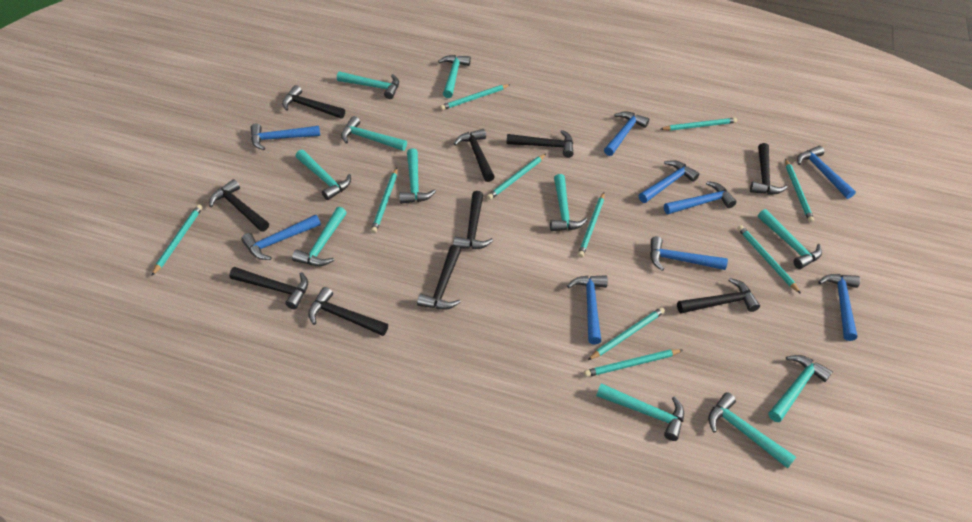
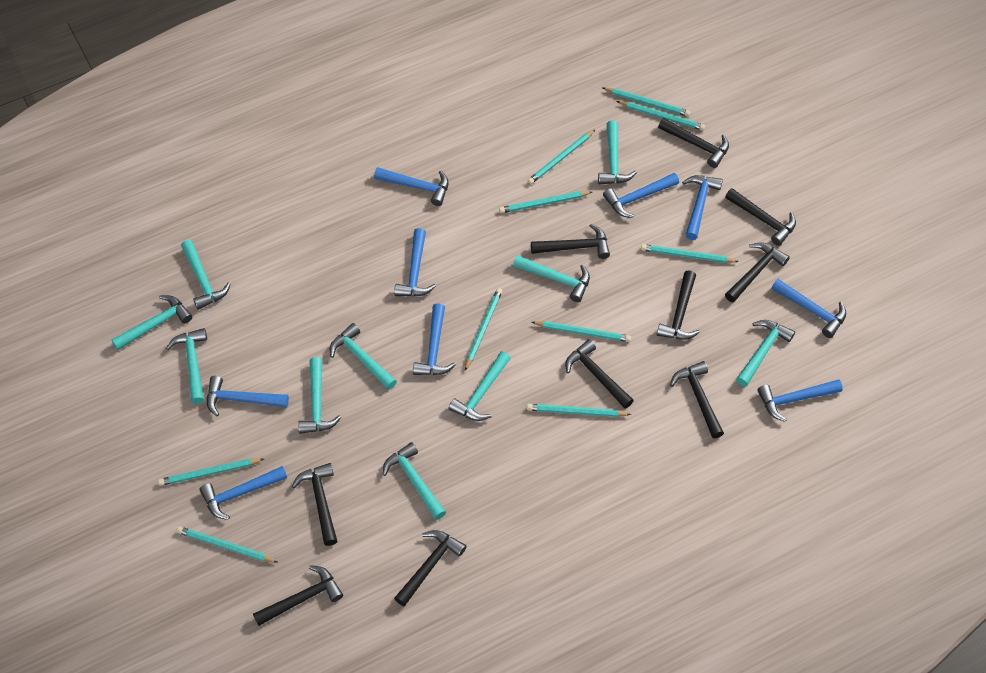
turquoise hammer: [292,207,347,266] [296,150,351,200] [337,72,399,99] [341,116,407,151] [399,148,436,204] [438,55,471,98] [550,174,587,231] [596,383,684,441] [708,392,796,468] [758,209,822,269] [768,355,833,422] = 11 -> [111,295,192,350] [166,328,207,404] [181,240,231,310] [298,357,341,434] [330,323,397,390] [382,442,446,520] [449,352,511,421] [513,255,590,302] [598,120,637,184] [736,320,795,387] = 10

